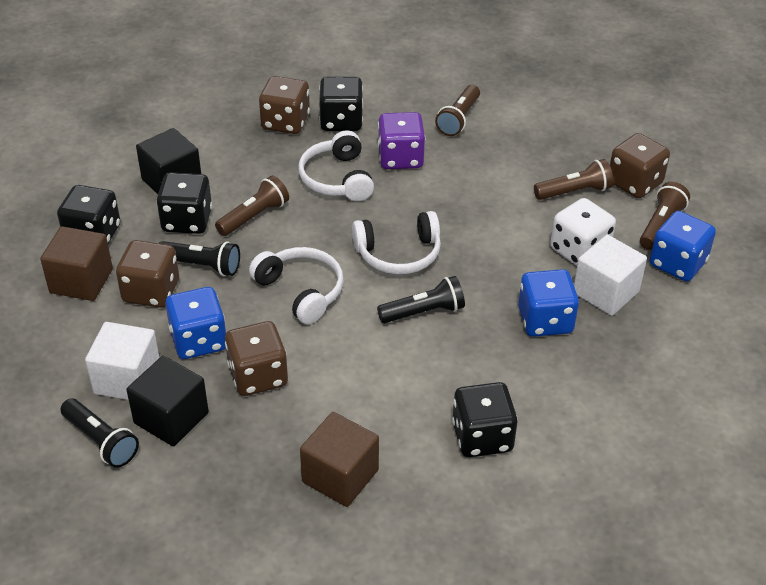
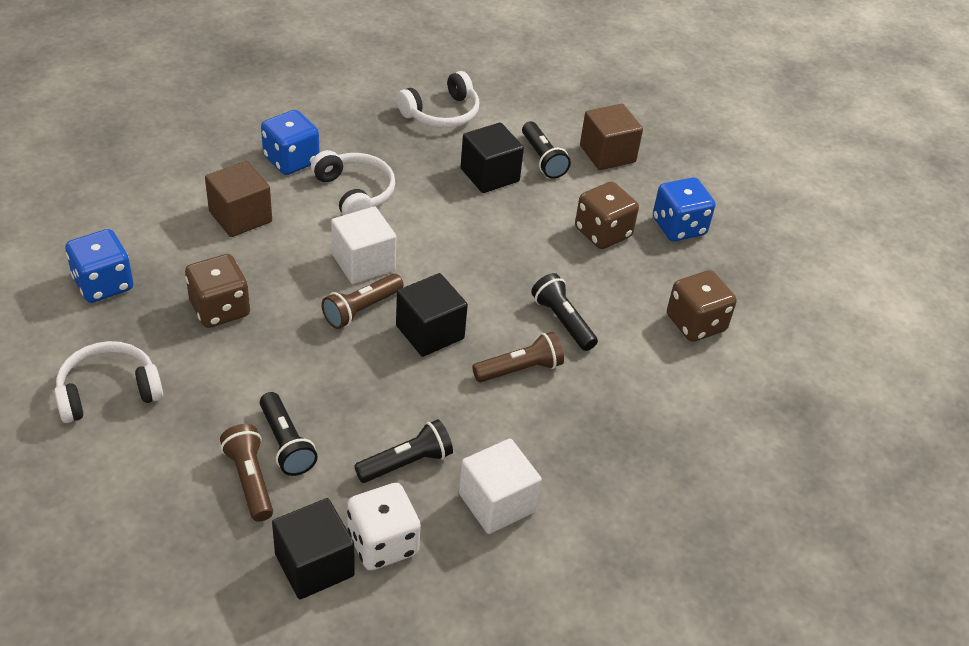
black cube: [126,356,209,446] [136,128,201,194] = 2 -> [272,498,355,599] [396,273,468,357] [461,122,524,193] = 3
black dice: [57,185,120,244] [157,172,212,234] [319,77,363,131] [452,382,518,457] = 4 -> none = 0
black flashlight: [61,398,139,468] [159,241,240,276] [377,276,465,323] = 3 -> [260,392,318,476] [354,419,453,483] [522,121,571,179] [531,273,598,351] = 4
brown dice: [116,240,179,308] [225,321,288,396] [259,76,310,134] [610,133,670,198] = 4 -> [185,254,250,328] [575,182,639,249] [667,270,737,342] = 3
brown flashlight: [215,175,289,236] [435,85,480,136] [534,159,613,200] [640,182,690,250] = 4 -> [220,424,273,522] [322,274,403,329] [472,332,564,382] = 3
purple dice: [378,112,425,169] = 1 -> none = 0

